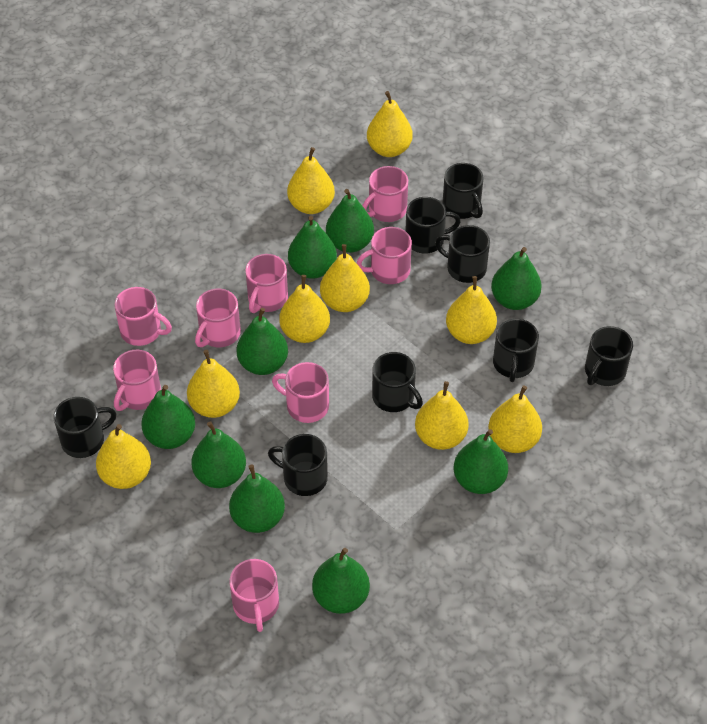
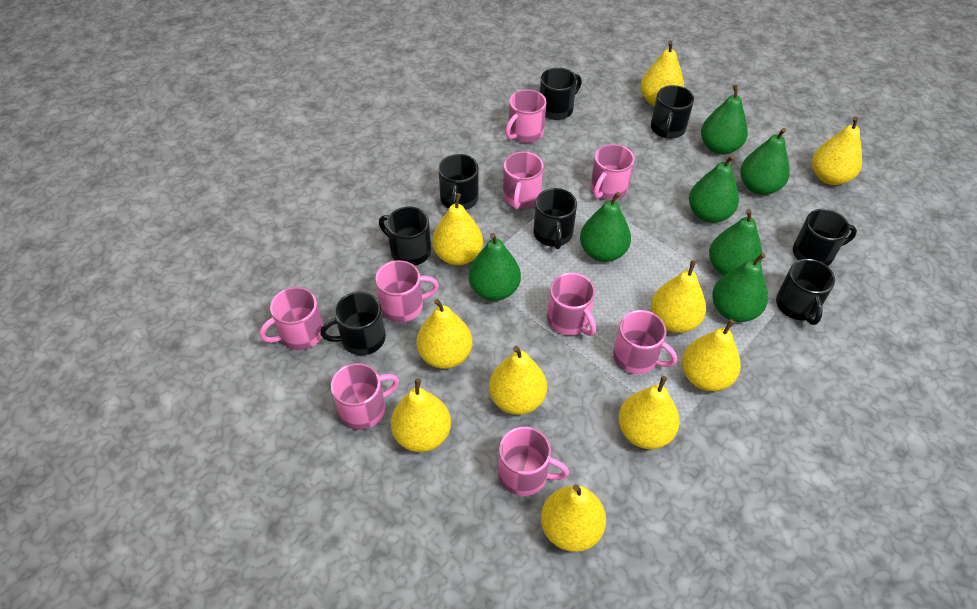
green pear: [141,385,195,449] [191,421,246,488] [229,464,285,533] [236,308,288,375] [288,216,337,279] [312,548,370,614] [326,189,374,253] [454,429,508,494] [491,247,542,310] = 9 -> [468,233,521,301] [580,192,631,262] [689,155,739,223] [701,85,748,155] [709,209,762,276] [712,253,768,322] [740,128,790,195] = 7
pink mug: [113,350,161,411] [114,287,172,346] [195,289,241,347] [229,559,279,632] [245,254,288,313] [272,362,329,423] [357,227,412,284] [362,166,408,222] = 8 -> [259,287,323,350] [331,363,399,430] [375,260,439,322] [498,427,569,496] [503,152,544,210] [505,89,546,143] [547,273,596,336] [591,144,634,200] [613,310,677,374] = 9
yellow pear: [96,424,151,489] [187,350,240,418] [279,275,330,343] [287,147,335,214] [320,244,370,312] [367,91,413,157] [415,381,469,450] [446,276,497,344] [488,385,542,453] = 9 -> [391,378,451,452] [416,299,472,369] [432,193,483,265] [489,346,547,415] [541,484,606,552] [618,376,680,449] [641,41,684,106] [651,260,706,333] [682,319,741,391] [812,117,862,185] = 10

